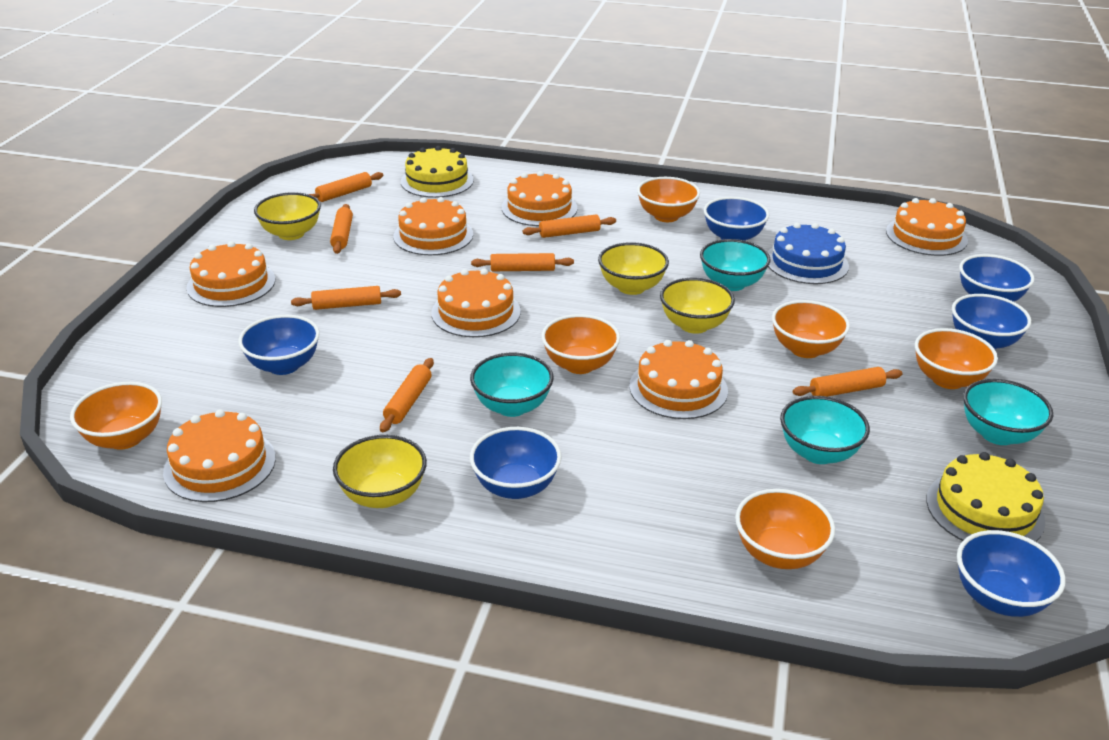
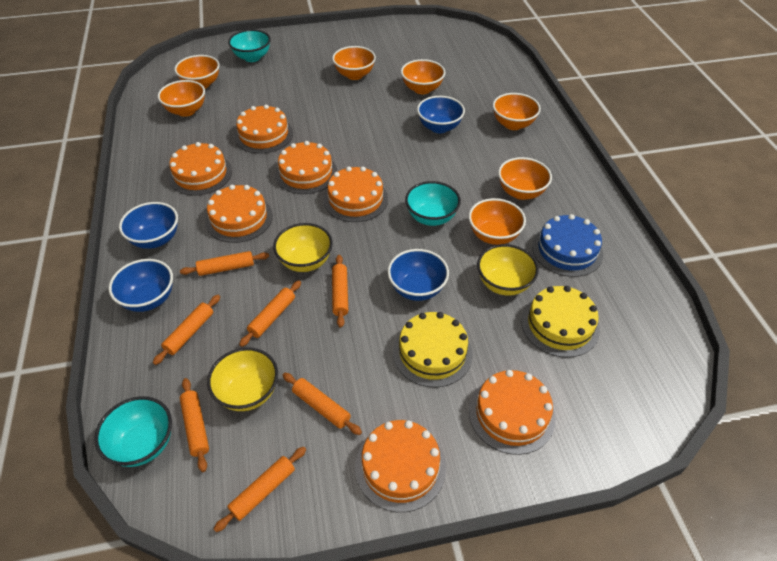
blue bowl: [238,315,320,375] [470,427,562,499] [704,197,769,241] [952,294,1031,349] [957,530,1065,617] [959,254,1034,302] = 6 -> [109,259,173,312] [119,202,178,249] [388,249,449,301] [417,96,465,133] = 4
orange bowl: [70,382,162,450] [541,314,620,374] [637,177,700,222] [735,489,835,569] [772,300,850,358] [915,328,998,389] = 6 -> [158,80,205,117] [174,55,220,89] [332,46,376,80] [401,59,445,94] [469,198,526,245] [493,93,541,130] [498,157,552,200] = 7
turquoise bowl: [470,353,554,417] [700,239,771,291] [780,396,870,464] [963,379,1053,445] = 4 -> [94,396,172,467] [228,29,271,62] [405,181,461,226] = 3
yellow bowl: [254,192,321,240] [333,435,427,508] [598,242,669,295] [660,278,735,334] = 4 -> [207,347,278,411] [273,223,333,272] [477,244,539,296] = 3

